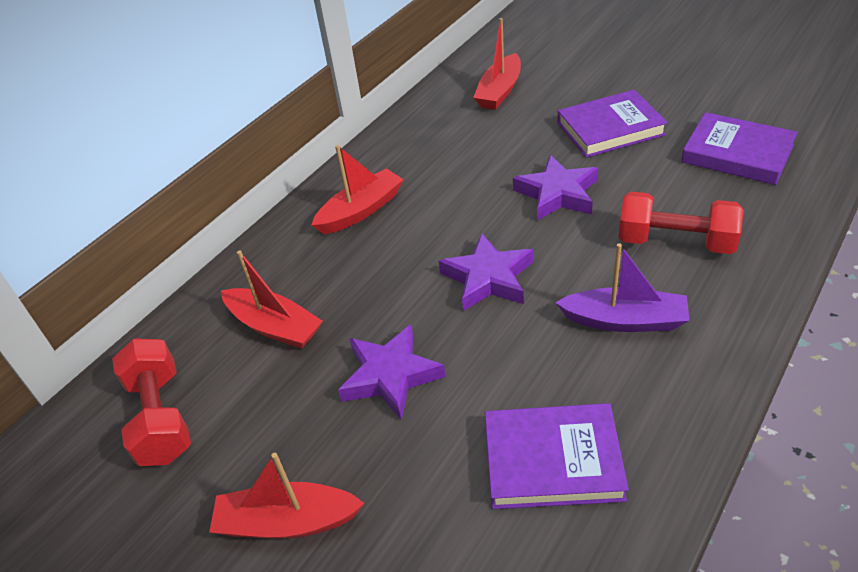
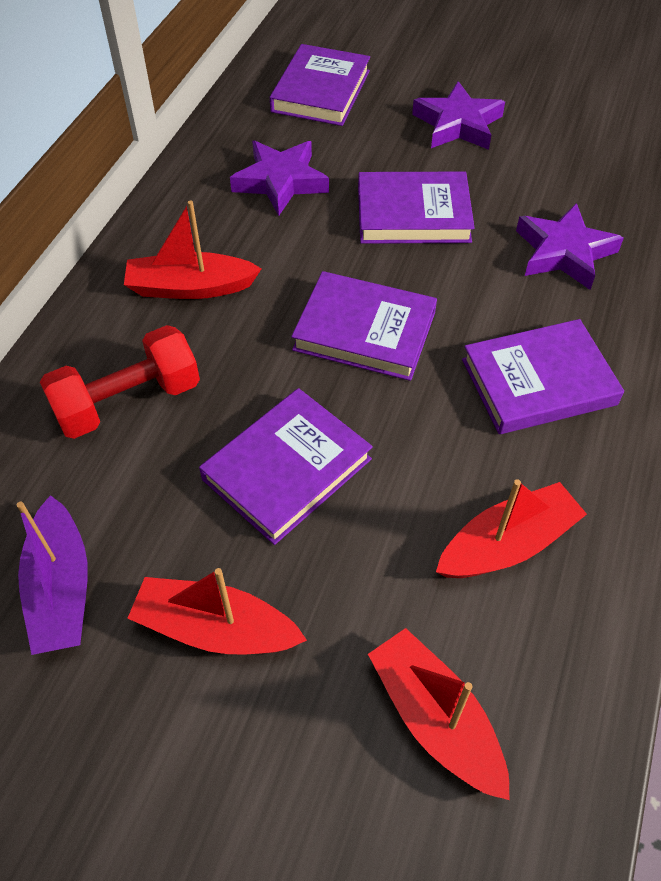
purple book: [485,403,629,509] [557,90,668,158] [681,112,798,185] = 3 -> [199,388,373,545] [270,44,370,126] [291,271,437,381] [358,172,475,244] [462,319,624,434] = 5
red dumbbell: [112,338,191,466] [618,192,744,254] = 2 -> [40,325,200,439] = 1

